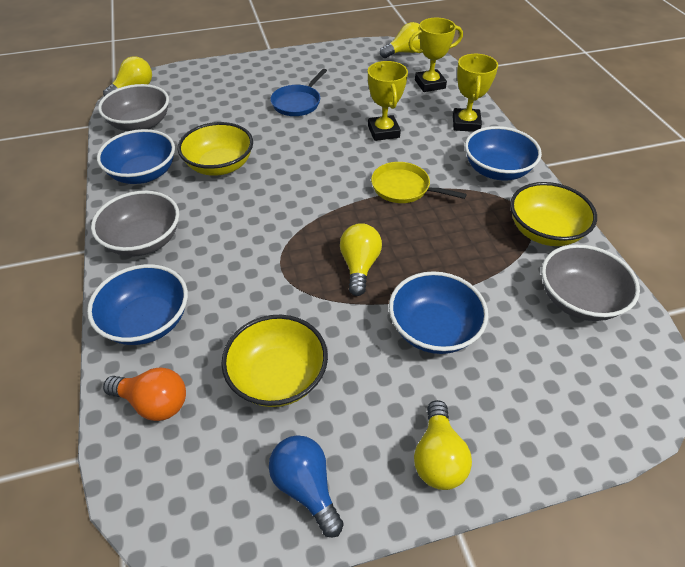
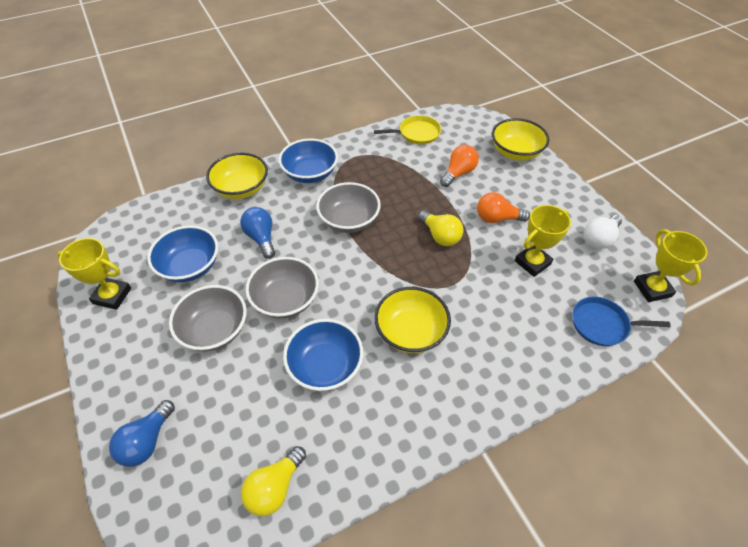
blue bowl: [87,264,188,345] [97,129,175,184] [389,271,488,354] [465,126,542,180] = 4 -> [147,225,218,282] [279,139,338,183] [283,319,363,391] = 3
blue light bulb: [269,435,344,537] = 1 -> [109,400,175,467] [240,207,275,259] = 2
orange light bulb: [103,367,186,421] = 1 -> [440,145,479,187] [477,192,530,223] = 2
white light bulb: none = 0 -> [584,215,622,249] = 1
yellow light bulb: [103,56,152,96] [340,223,382,296] [380,22,421,58] [414,400,472,490] = 4 -> [241,446,306,516] [418,210,463,246] = 2

